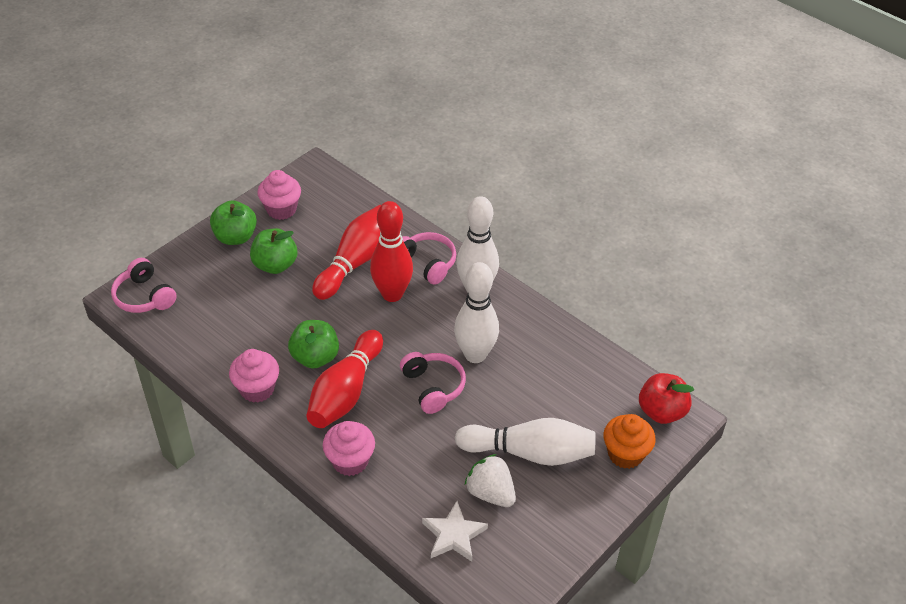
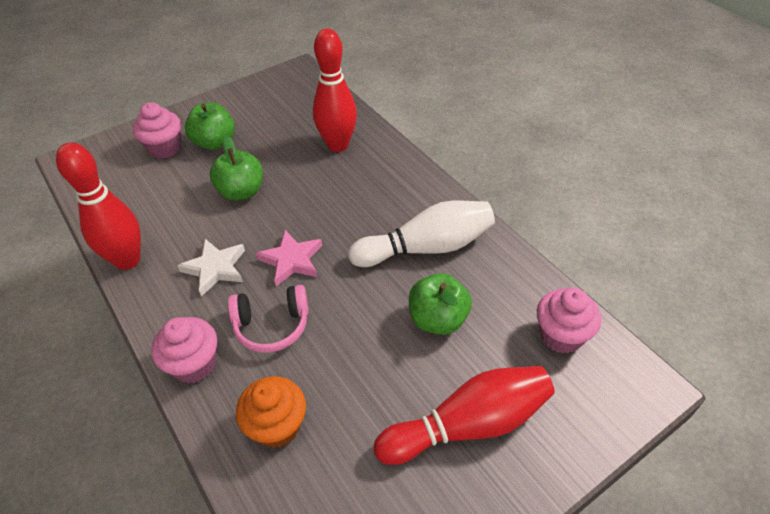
pink headphones: [111,258,177,313] [400,352,466,414] [402,232,456,285] = 3 -> [228,285,309,353] = 1
pink star: none = 0 -> [256,230,322,286] = 1
red apple: [639,373,694,424] = 1 -> none = 0
white bowling pin: [454,262,499,363] [455,418,595,466] [456,196,499,293] = 3 -> [348,201,495,267] = 1
white strawberry: [465,454,516,507] = 1 -> none = 0

